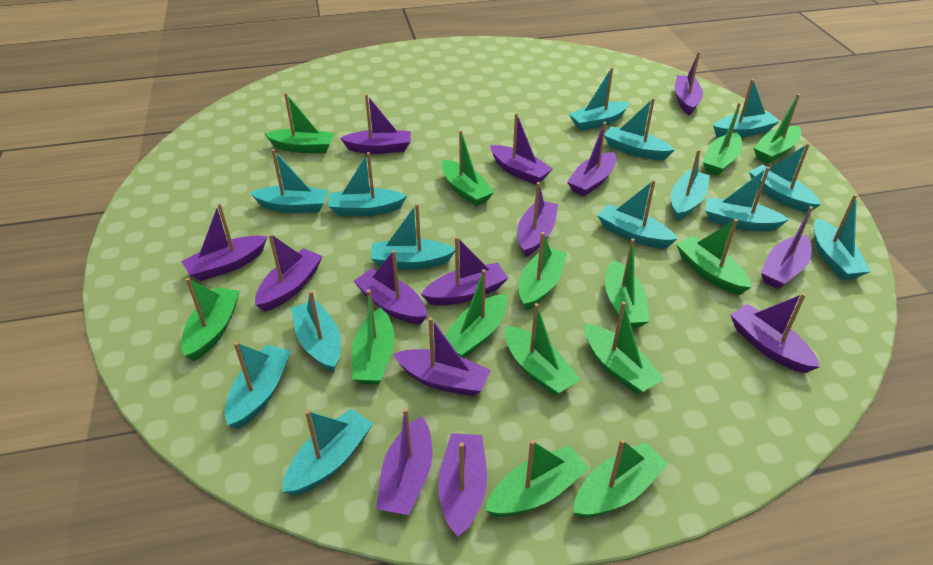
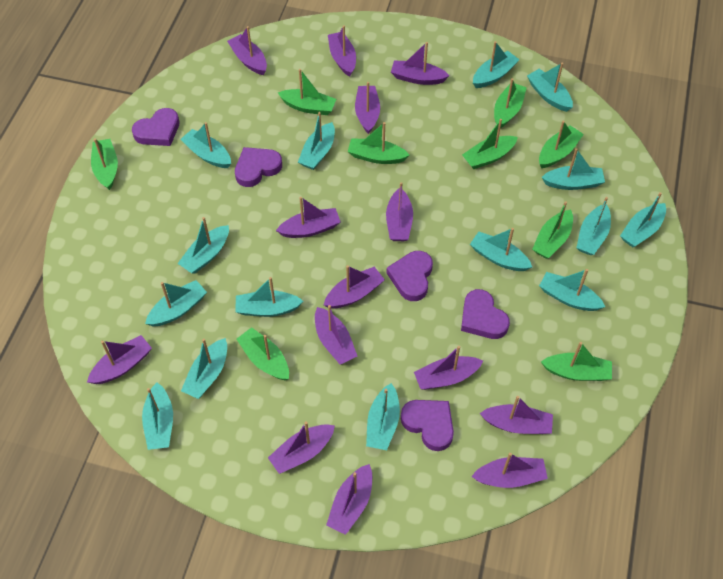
green boat: [181,278,240,361] [265,93,335,153] [352,289,394,385] [442,130,495,206] [445,269,508,358] [485,440,589,517] [505,303,581,396] [519,232,567,310] [574,439,668,518] [585,301,664,395] [605,238,650,328] [676,219,752,295] [703,103,742,176] [754,94,801,164] = 14 -> [91,138,118,190] [237,327,289,380] [278,69,336,115] [348,122,409,164] [462,119,518,169] [494,78,527,128] [532,201,573,259] [539,121,584,168] [541,342,612,381] = 9
purple heart: none = 0 -> [132,108,179,146] [235,147,282,187] [386,251,433,301] [401,400,454,451] [461,289,510,339] = 5
turquoise boat: [225,342,291,429] [250,149,328,213] [282,409,373,496] [291,290,341,373] [328,152,407,216] [371,203,455,270] [569,67,629,131] [597,180,677,248] [604,98,675,160] [671,149,710,221] [705,167,789,231] [713,79,780,138] [749,143,821,212] [814,194,871,280] = 14 -> [142,383,173,450] [145,280,207,327] [177,217,229,274] [181,122,231,168] [181,338,227,399] [235,277,304,317] [298,112,335,170] [366,383,400,450] [470,228,532,271] [473,41,520,88] [527,63,573,112] [539,269,605,311] [541,148,605,190] [576,197,611,255] [620,192,666,247] = 15

